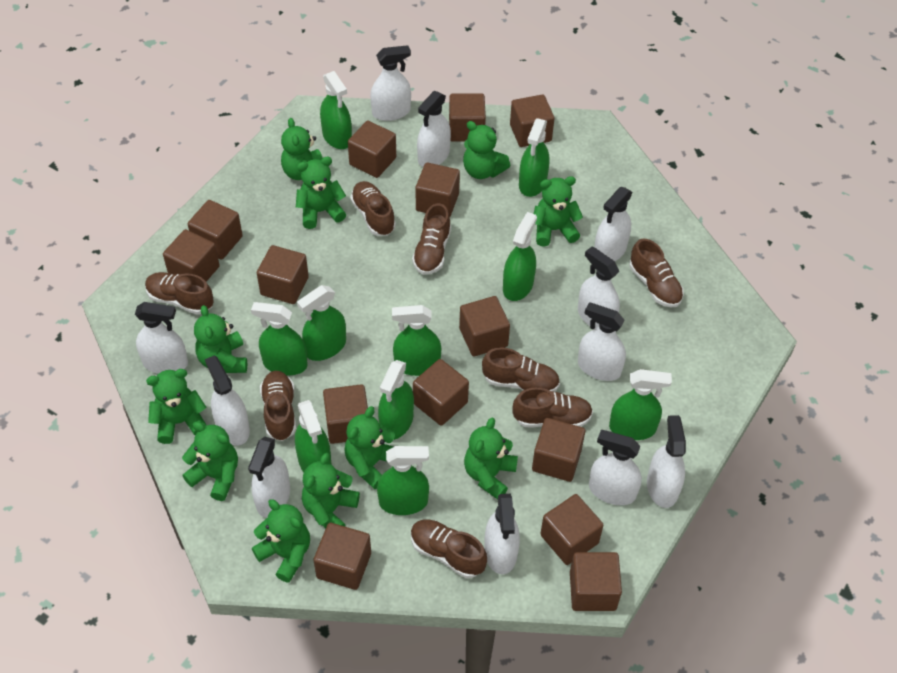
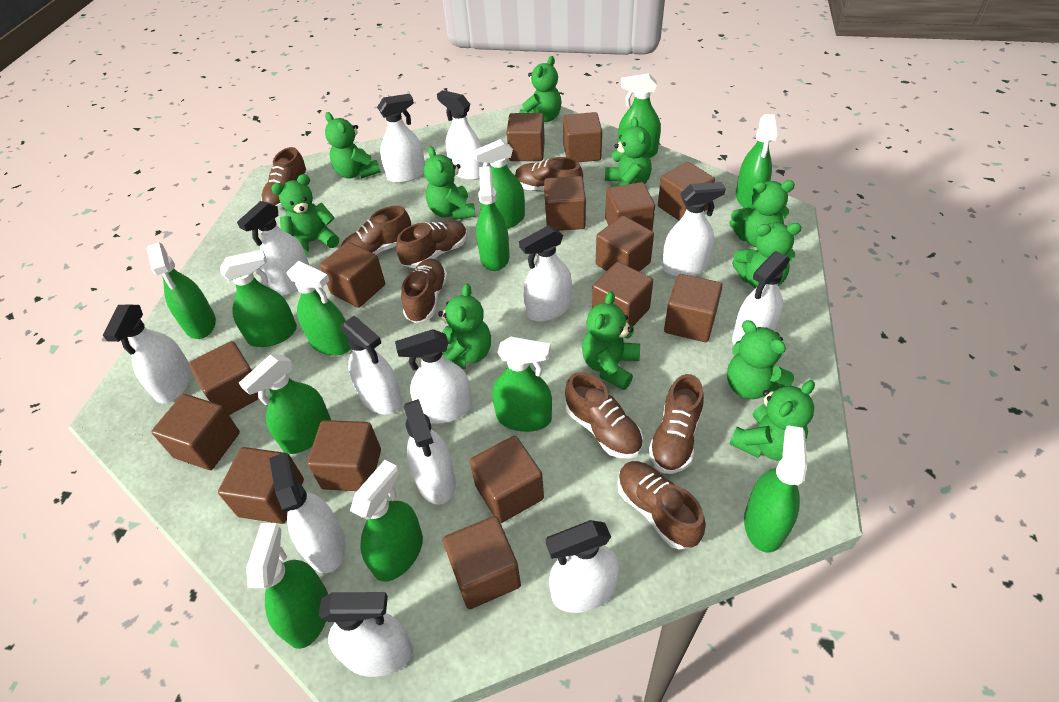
brown cube: [163,229,220,282] [188,200,243,260] [257,245,309,304] [314,523,371,590] [323,384,368,444] [348,121,396,178] [413,359,469,426] [416,163,460,217] [449,93,486,142] [459,296,510,356] [510,94,554,147] [532,418,585,482] [540,494,604,565] [570,552,622,611] = 14 -> [151,394,240,470] [189,341,259,415] [218,447,304,524] [307,420,381,491] [320,242,385,308] [443,516,521,609] [470,436,544,523] [507,113,545,161] [544,176,586,231] [563,112,602,162] [592,262,653,326] [596,216,654,272] [605,182,655,231] [658,162,715,220] [664,274,723,342] = 15
green spray bottle: [251,302,308,375] [295,400,331,472] [297,285,346,361] [320,71,352,149] [377,446,429,515] [378,360,414,440] [392,305,441,376] [503,212,537,301] [519,118,550,197] [609,369,672,440] = 10 -> [147,242,216,339] [220,249,297,347] [239,355,331,454] [246,523,328,649] [287,261,351,356] [350,460,423,582] [473,139,525,229] [476,166,510,271] [492,336,552,432] [618,73,661,158] [736,114,777,209] [744,425,807,553] = 12
white spray bottle: [135,302,188,374] [205,355,250,446] [248,437,290,517] [370,45,411,121] [417,91,451,167] [484,494,520,574] [578,246,620,329] [578,302,626,381] [589,430,642,505] [594,187,632,261] [647,415,686,508] = 11 -> [103,305,192,403] [237,201,310,296] [269,453,346,573] [318,592,413,677] [341,315,402,414] [377,94,425,183] [395,329,472,424] [404,399,456,505] [437,90,484,180] [519,225,572,321] [546,520,620,613] [662,182,726,277] [732,251,790,345] = 13

